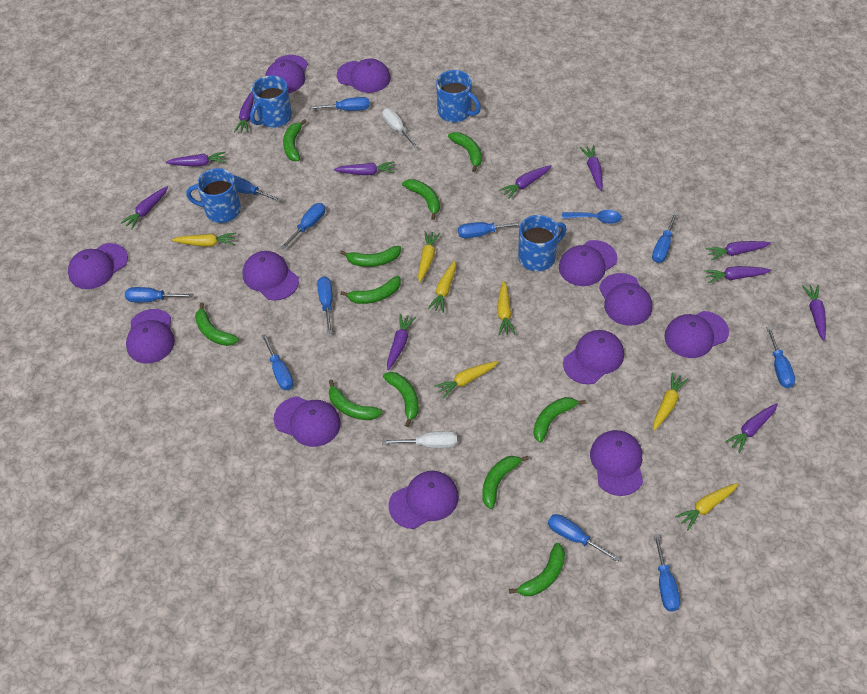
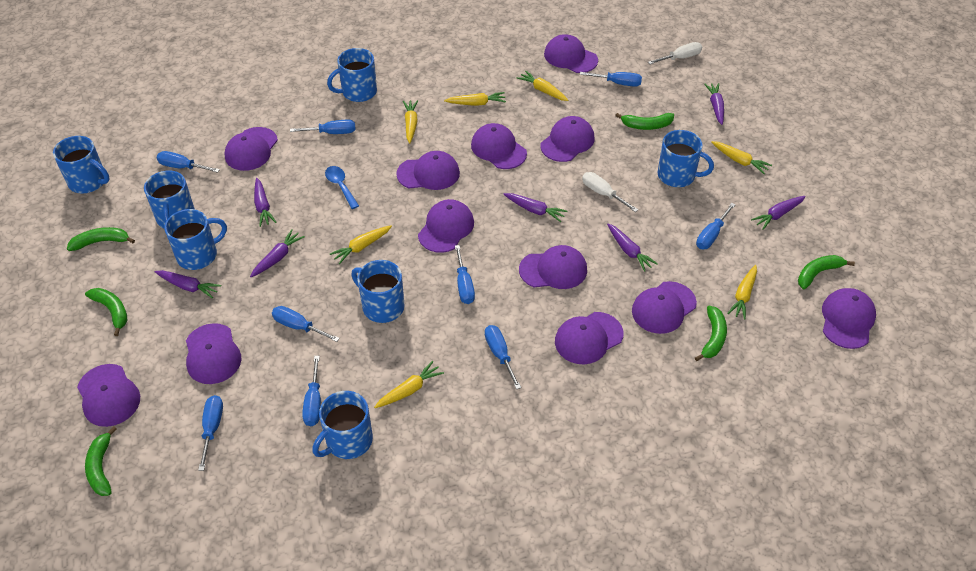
blue mug: [186,168,241,223] [250,75,292,128] [436,70,481,122] [518,215,566,271] = 4 -> [53,136,110,193] [144,171,195,228] [164,209,227,270] [312,391,373,459] [327,48,377,102] [351,260,405,323] [658,130,714,187] = 7
blue screwdriver: [125,287,193,302] [233,175,282,202] [261,334,293,390] [281,203,325,249] [309,97,370,111] [317,276,333,334] [458,221,522,238] [548,514,620,562] [652,212,678,263] [653,534,680,612] [766,326,795,388] = 11 -> [156,151,220,173] [198,395,223,471] [272,306,340,342] [290,120,356,134] [302,356,321,426] [455,245,475,304] [485,325,521,389] [580,72,642,87] [696,203,736,249] = 9
green banana: [195,303,239,346] [283,119,307,161] [329,380,382,420] [340,246,401,267] [340,276,401,304] [383,372,419,427] [402,179,440,220] [448,132,482,172] [482,456,529,509] [509,543,565,596] [533,397,586,443] = 11 -> [67,227,135,251] [85,288,127,336] [85,426,117,496] [615,113,674,130] [695,306,727,361] [798,255,855,289] = 6
purple carrot: [121,186,168,229] [166,151,226,167] [234,92,254,133] [334,162,395,175] [387,314,416,370] [499,165,552,199] [580,145,603,191] [704,266,772,283] [706,241,771,261] [725,403,778,453] [802,285,826,341] = 11 -> [155,270,221,299] [250,229,305,277] [254,178,277,227] [503,193,568,222] [607,223,658,272] [704,83,724,125] [751,196,806,230] = 7

